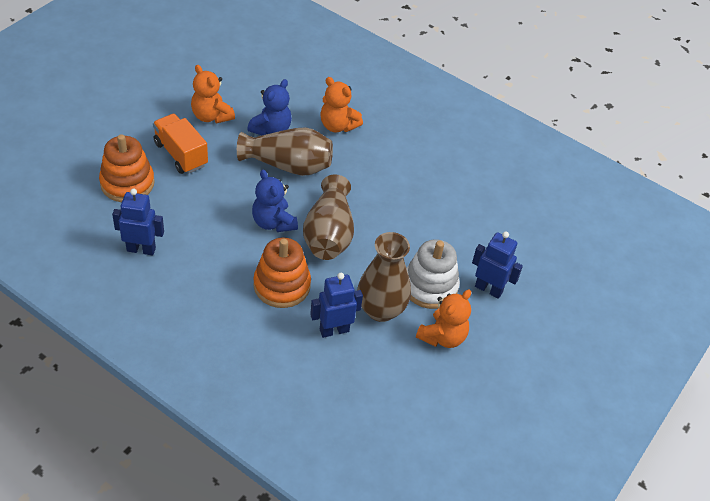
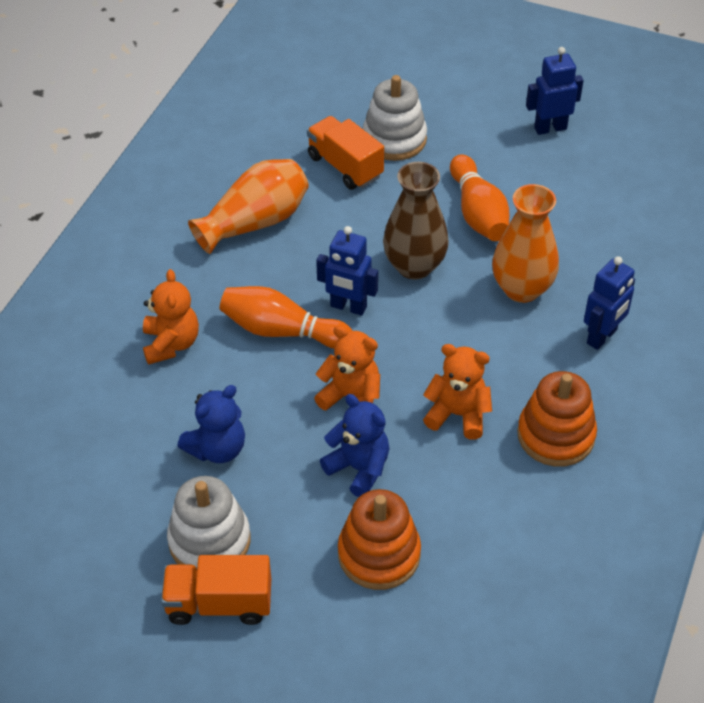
brown vase: [237,127,333,176] [303,174,354,260] [357,232,411,322] = 3 -> [383,162,449,280] = 1
orange bowling pin: none = 0 -> [220,286,353,349] [450,155,509,241] = 2
orange truck: [153,114,208,174] = 1 -> [161,555,271,625] [307,116,384,190] = 2
orange vase: none = 0 -> [188,159,309,254] [492,184,559,303] = 2
white stacking toy: [407,239,460,309] = 1 -> [167,476,251,569] [363,75,427,161] = 2

